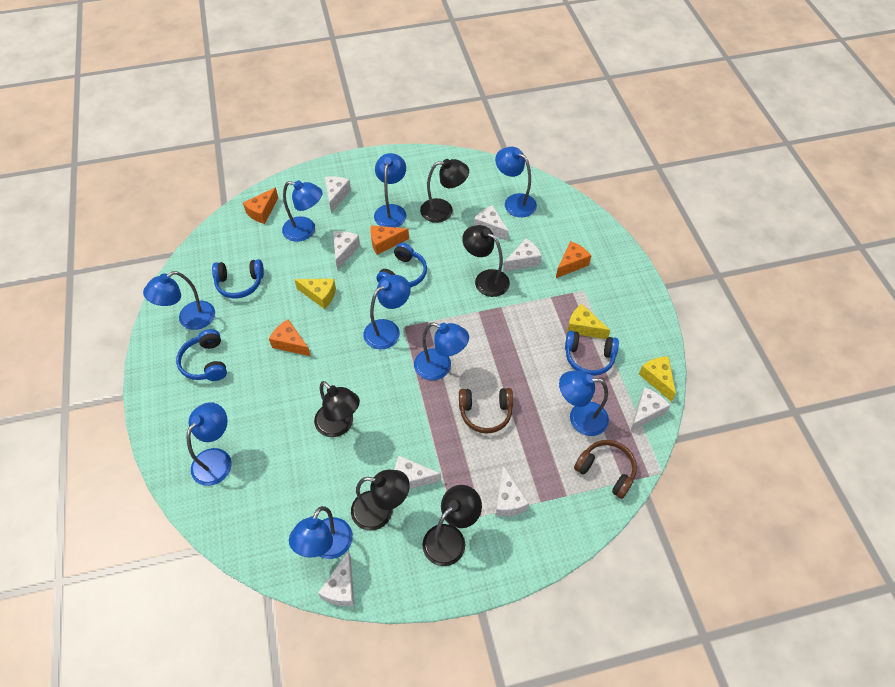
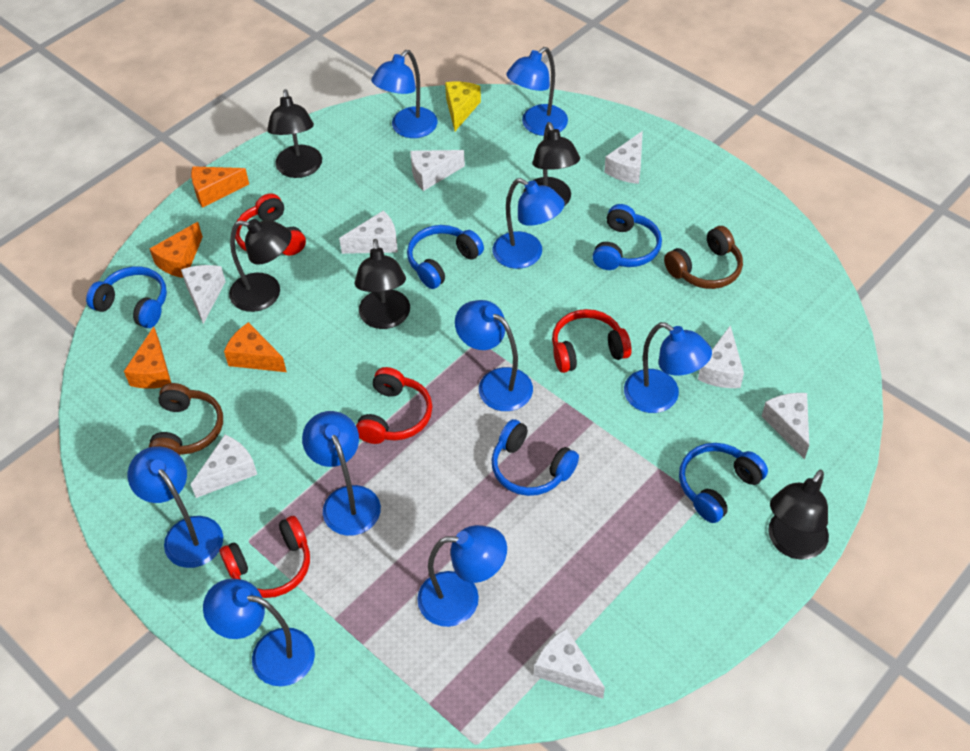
blue headphones: [176,329,227,381] [212,259,264,298] [376,243,427,287] [565,331,619,376] = 4 -> [86,266,167,328] [407,225,484,289] [491,419,579,496] [592,204,662,270] [679,443,768,523] = 5
red headphones: none = 0 -> [219,516,310,598] [235,193,306,256] [356,367,432,444] [552,309,632,373] = 4
yellow cheese: [294,279,336,309] [567,304,610,339] [639,356,676,402] = 3 -> [445,82,481,131] = 1

